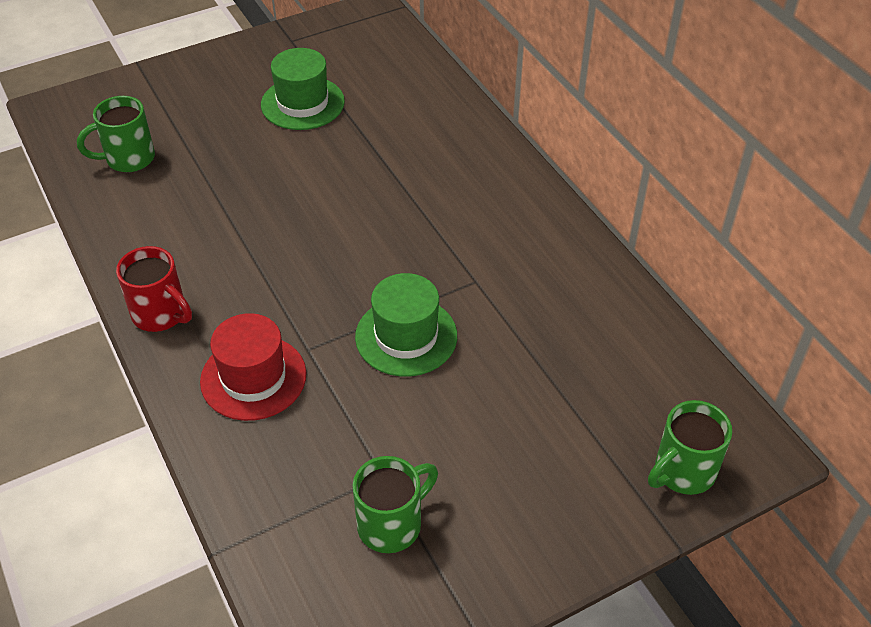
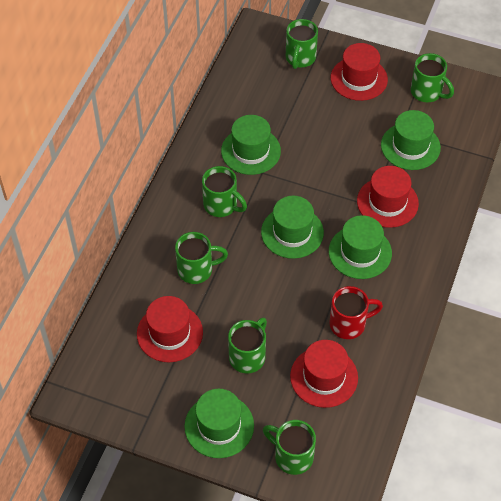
green hat: [261,48,345,130] [355,273,457,377] = 2 -> [184,389,254,458] [221,115,281,175] [261,196,324,259] [329,215,392,279] [381,110,441,170] = 5
green mug: [77,96,155,172] [353,456,438,553] [648,400,732,495] = 3 -> [175,232,228,284] [202,166,247,217] [228,318,267,373] [263,420,316,475] [286,19,318,69] [411,53,454,102] = 6
red hat: [200,313,306,421] = 1 -> [137,296,203,362] [290,340,358,408] [331,43,388,101] [357,166,419,228] = 4

